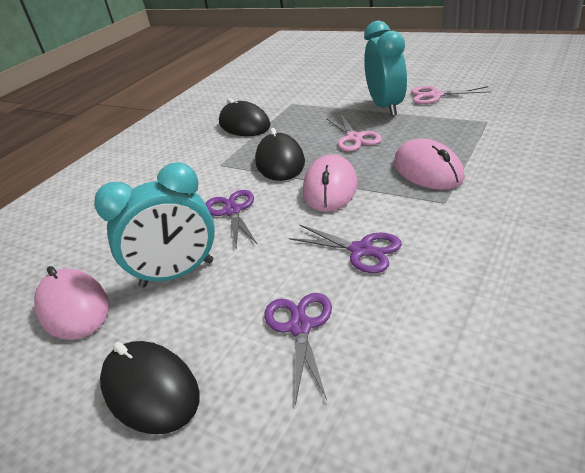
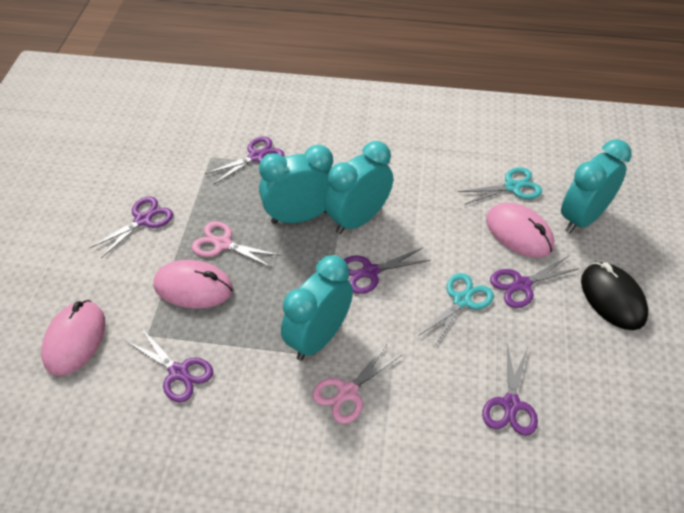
black mouse: [100,341,200,434] [219,98,270,136] [255,128,305,181] = 3 -> [581,262,648,330] = 1
purple scissors: [205,190,258,247] [265,293,332,405] [289,225,402,273] = 3 -> [90,196,173,258] [126,328,213,402] [205,137,284,184] [344,248,431,294] [482,347,538,436] [490,257,580,308] = 6
turquoise clock: [94,162,215,288] [364,21,407,116] = 2 -> [259,145,333,224] [281,255,353,361] [324,141,393,234] [561,139,632,233] = 4
turquoise scissors: none = 0 -> [418,273,494,347] [458,167,542,205] = 2

